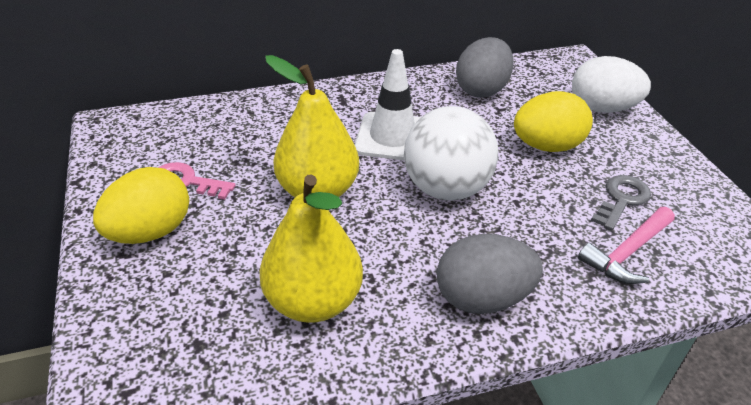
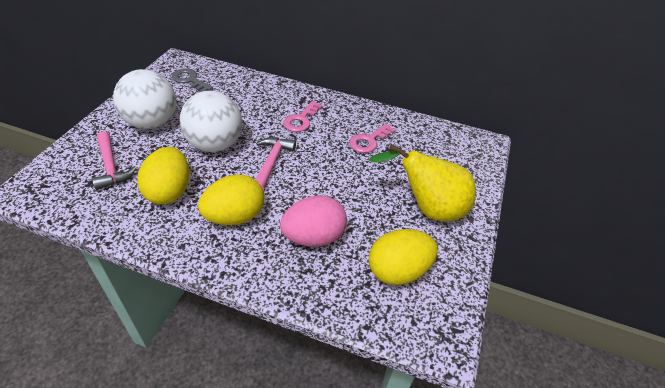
grey egg: [437,234,543,314] [456,37,513,98] = 2 -> none = 0
pink egg: none = 0 -> [280,195,347,247] = 1
pink hammer: [578,207,675,284] = 1 -> [92,131,137,190] [255,137,296,190] = 2
pink key: [158,162,236,200] = 1 -> [283,101,323,132] [350,124,395,153] = 2
white ball: [404,106,498,200] = 1 -> [113,69,176,129] [180,91,242,152] = 2
white egg: [572,56,651,113] = 1 -> none = 0
white traffic cone: [354,49,421,160] = 1 -> none = 0
yellow egg: [93,167,189,244] [514,91,593,152] = 2 -> [137,147,190,204] [198,175,264,225] [369,229,438,285] = 3
yellow pear: [260,174,363,323] [265,55,359,197] = 2 -> [368,144,476,221] = 1

